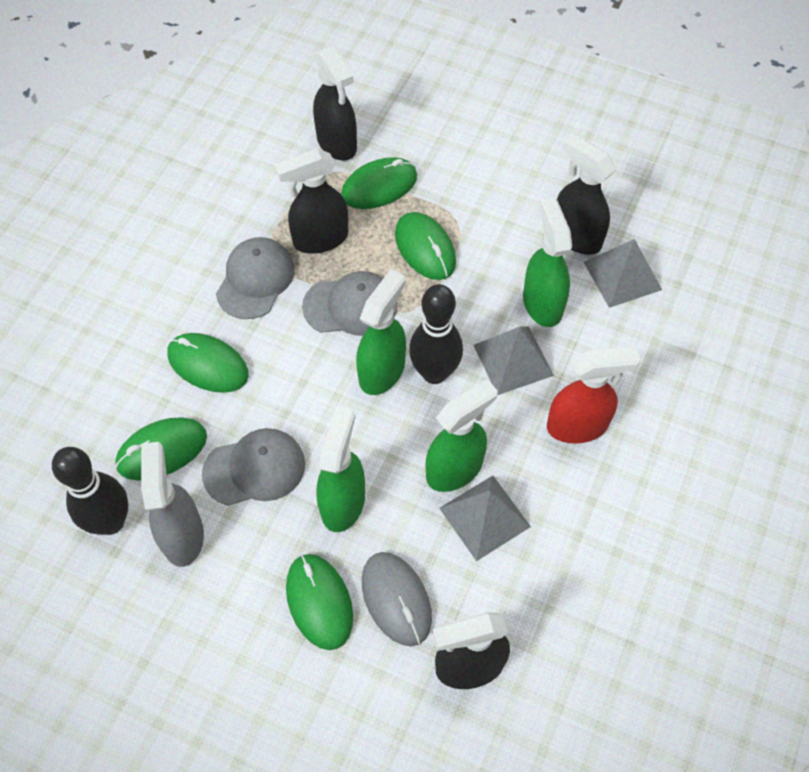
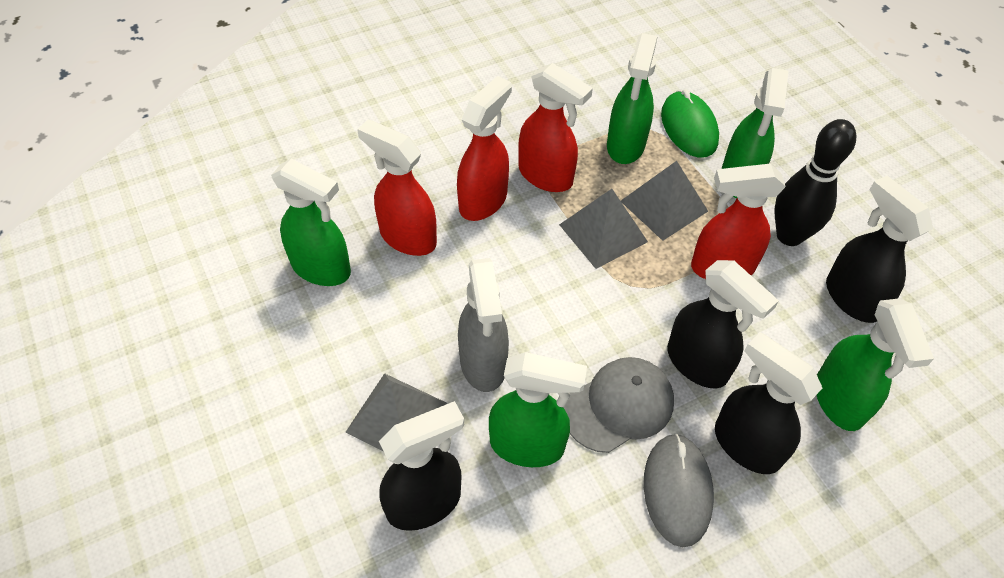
black bowling pin: [52,447,128,535] [409,284,463,384] = 2 -> [774,119,856,246] = 1
green mouse: [115,418,207,481] [168,333,249,393] [286,554,353,650] [341,157,417,209] [395,212,456,280] = 5 -> [661,89,719,157] = 1
green spray bottle: [316,406,365,532] [356,269,406,395] [426,379,498,492] [523,198,572,327] = 4 -> [271,159,351,286] [489,352,587,467] [607,33,657,164] [722,68,788,198] [817,299,934,431] = 5
grey cap: [202,428,305,506] [216,237,295,319] [302,271,397,336] = 3 -> [563,357,674,453] = 1
red spray bottle: [547,346,640,444] = 1 -> [357,119,437,256] [457,76,512,221] [518,63,593,192] [691,164,786,279] = 4

